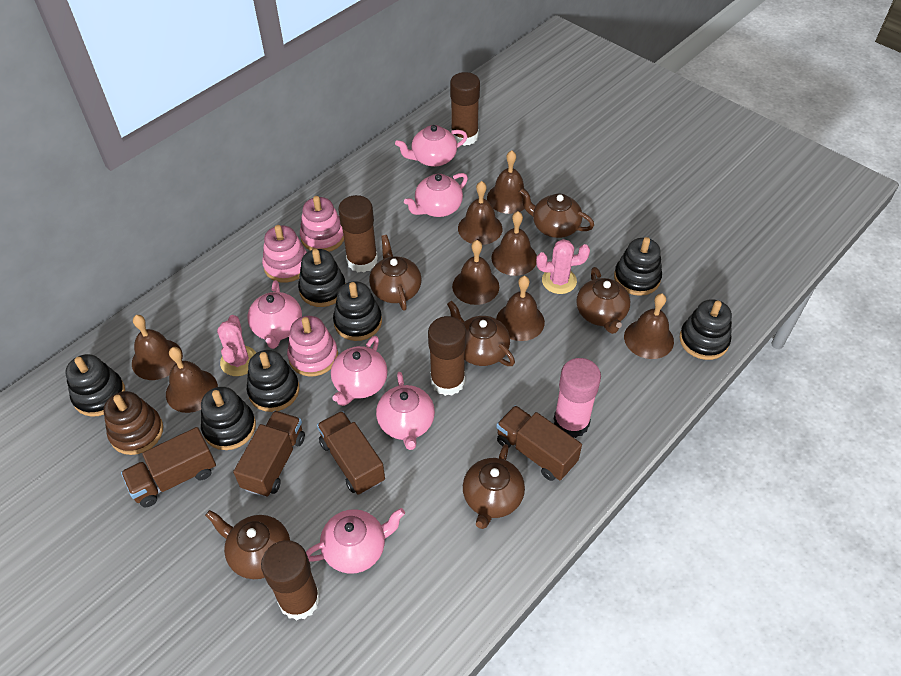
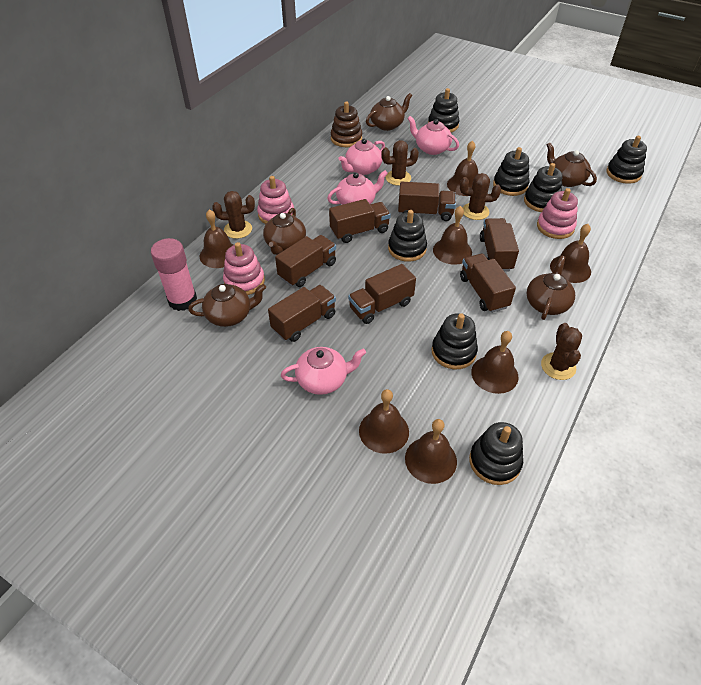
brown bell: [132,315,183,380] [166,347,218,413] [452,240,499,305] [458,181,502,245] [487,150,530,214] [491,211,537,276] [496,276,545,341] [624,294,674,359] = 8 -> [200,209,233,268] [359,389,409,454] [405,419,457,484] [433,206,472,265] [447,141,478,196] [471,331,519,394] [550,224,591,283] = 7
brown cactus: none = 0 -> [212,191,255,239] [381,140,419,186] [460,173,501,220] [541,323,582,380] = 4
brown glue stick: [261,540,320,621] [338,195,378,272] [428,316,466,396] [450,72,480,146] = 4 -> none = 0
brown teapot: [205,510,290,579] [369,235,422,311] [447,301,515,366] [463,444,525,529] [519,188,594,238] [576,267,630,334] = 6 -> [188,284,266,327] [263,208,306,255] [366,93,412,131] [526,255,575,320] [547,143,597,187] = 5
brown truck: [121,427,216,508] [233,411,305,497] [317,411,385,495] [496,405,582,481] = 4 -> [268,285,336,342] [275,235,336,287] [329,199,391,243] [348,264,416,324] [398,182,456,221] [460,254,516,313] [480,218,519,271] = 7
pink cactus: [217,315,256,376] [536,239,590,294] = 2 -> none = 0
pink teapot: [247,280,302,349] [306,508,405,574] [331,336,388,406] [376,372,435,450] [395,125,468,167] [404,173,468,217] = 6 -> [281,347,366,395] [327,170,388,205] [338,138,385,175] [407,116,459,155] = 4

